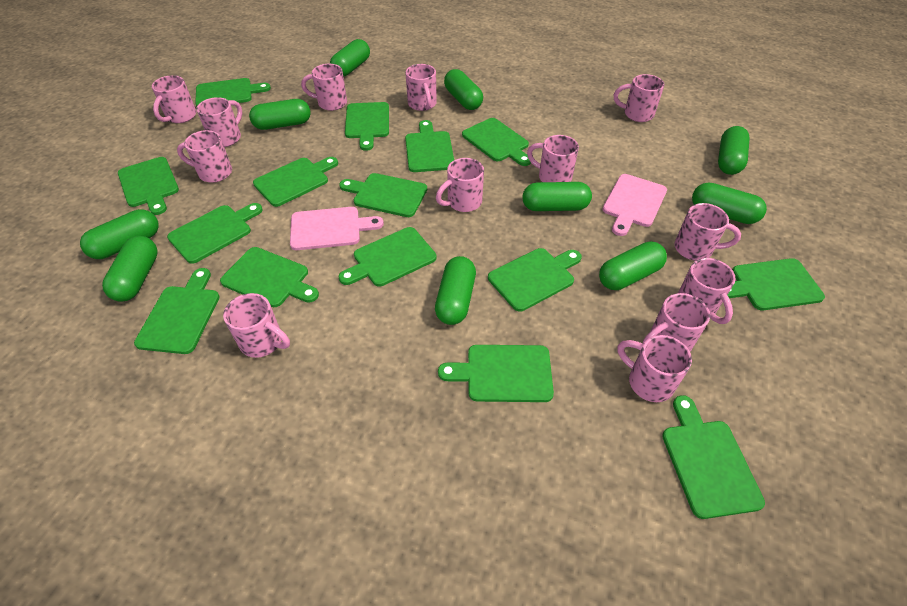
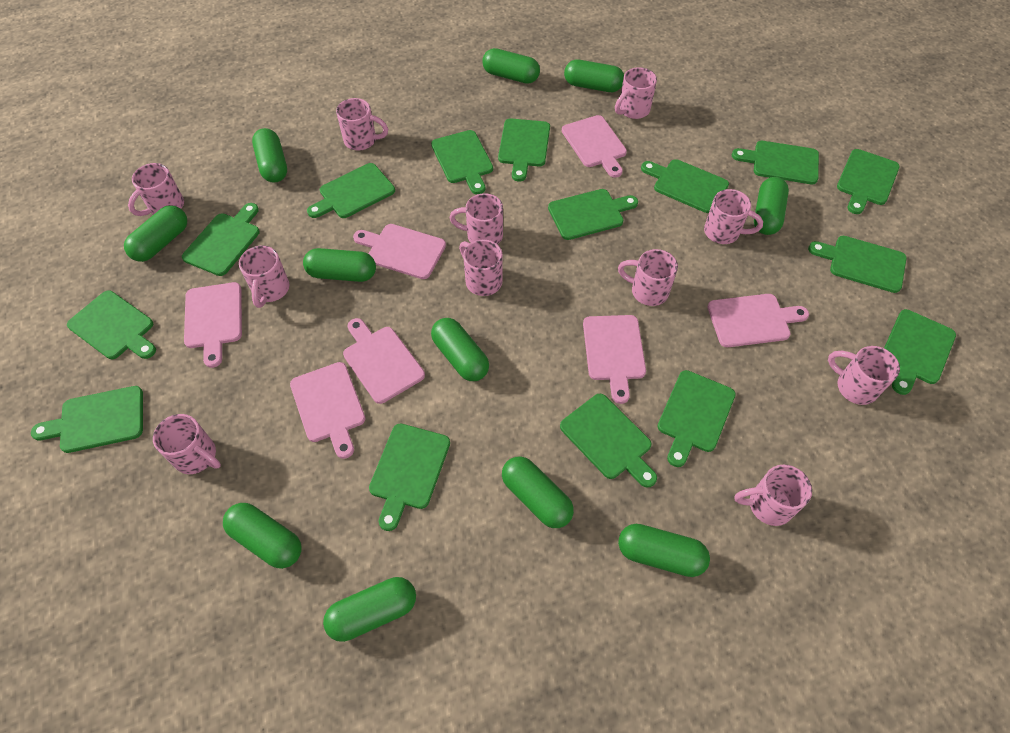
green capsule: [80,209,159,259] [102,236,158,302] [249,99,311,130] [330,39,370,77] [435,256,476,325] [444,69,483,110] [522,182,592,211] [599,241,667,290] [692,182,767,224] [718,126,750,175] = 10 -> [124,205,187,262] [223,503,302,569] [252,128,287,183] [303,248,376,282] [323,577,416,642] [431,318,489,381] [482,48,540,84] [502,456,574,528] [564,59,624,92] [618,524,710,577] [754,177,789,235] = 11
pink cutting board: [290,207,384,250] [603,174,667,236] = 2 -> [184,282,242,368] [290,362,365,459] [343,318,425,404] [353,224,446,279] [562,115,627,178] [583,315,646,404] [707,294,809,347] = 7
pink mug: [152,75,196,123] [177,130,232,183] [197,97,242,147] [223,293,290,358] [301,64,347,111] [405,64,437,111] [436,158,484,212] [527,135,579,182] [614,74,665,122] [617,335,692,402] [643,293,710,351] [675,203,741,261] [678,258,736,324] = 13 -> [128,163,184,216] [153,414,221,474] [239,246,289,308] [336,98,388,150] [450,193,503,244] [459,240,503,296] [615,67,657,119] [618,249,678,306] [704,189,763,244] [734,465,812,526] [828,346,900,405] = 11

